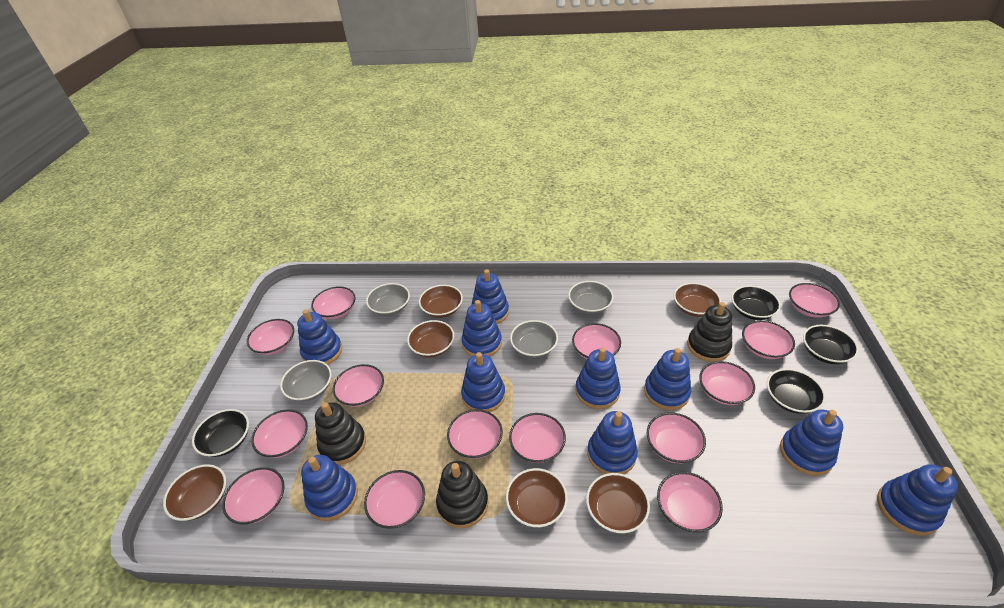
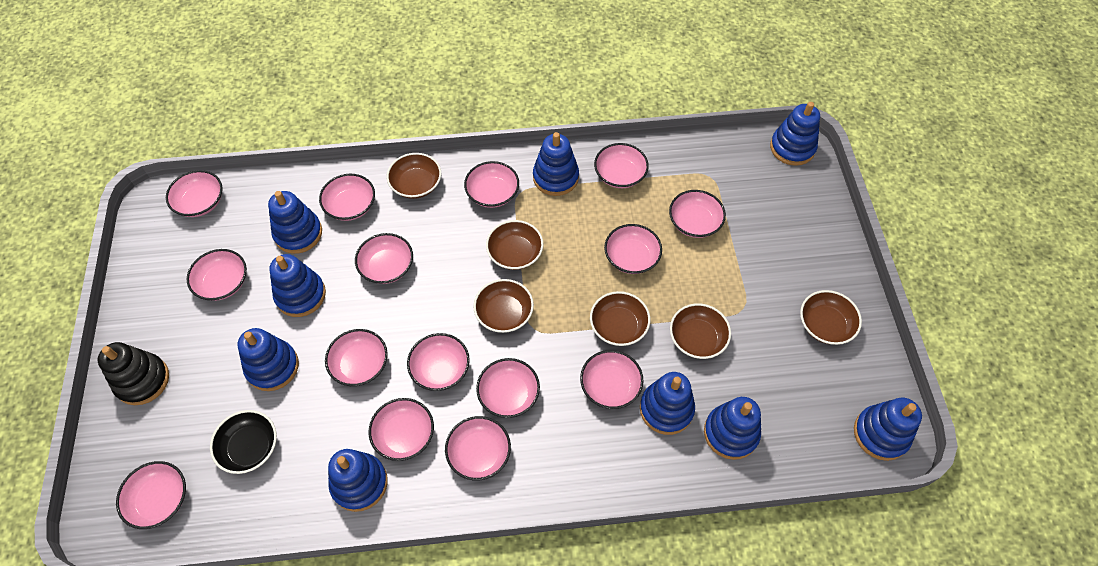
black bowl: [192,409,249,457] [731,285,781,320] [767,368,826,414] [803,325,859,364] = 4 -> [210,410,277,474] = 1
black stacking toy: [315,402,366,465] [436,461,488,528] [687,302,732,362] = 3 -> [98,342,169,405] = 1
blue stacking toy: [297,310,342,365] [301,455,358,521] [461,300,502,357] [461,352,505,412] [471,269,509,324] [575,347,621,409] [587,411,638,474] [644,348,691,410] [780,409,843,476] [877,464,958,535] = 10 -> [238,328,299,391] [268,191,322,254] [269,254,326,317] [328,449,388,512] [533,132,579,196] [640,372,695,435] [704,397,761,460] [770,102,820,166] [854,398,922,461] = 9
grey bowl: [280,360,331,402] [366,283,410,316] [510,320,558,358] [568,281,613,314] = 4 -> none = 0
pink bowl: [222,467,285,524] [247,319,294,355] [251,409,308,458] [311,286,355,319] [333,364,384,407] [364,470,425,529] [447,409,503,459] [509,413,566,463] [572,323,621,359] [647,412,706,463] [657,472,723,532] [699,361,755,405] [742,320,795,359] [789,283,840,318] = 14 -> [116,461,186,529] [166,170,223,217] [186,249,247,301] [319,174,375,221] [325,329,388,386] [355,233,413,284] [369,398,434,461] [407,333,470,391] [445,416,511,481] [464,161,519,208] [476,358,540,418] [580,350,644,409] [594,143,649,188] [604,224,662,274] [669,190,726,238] = 15

